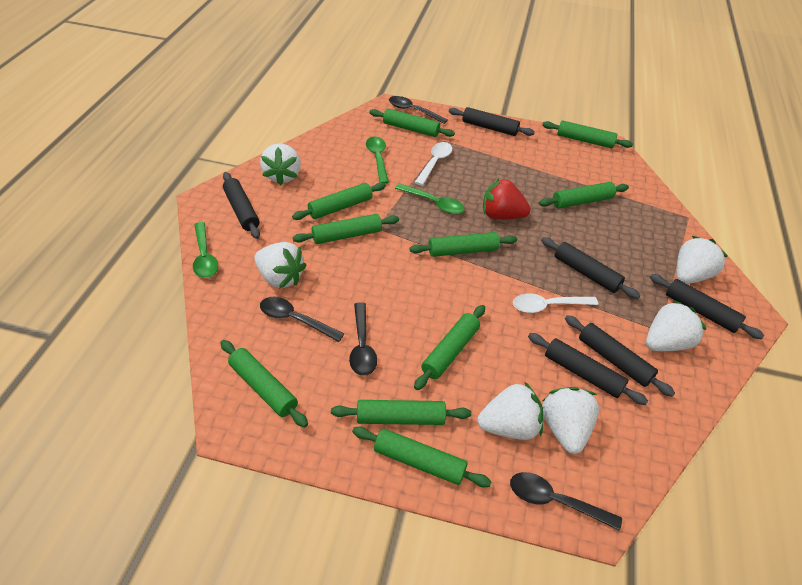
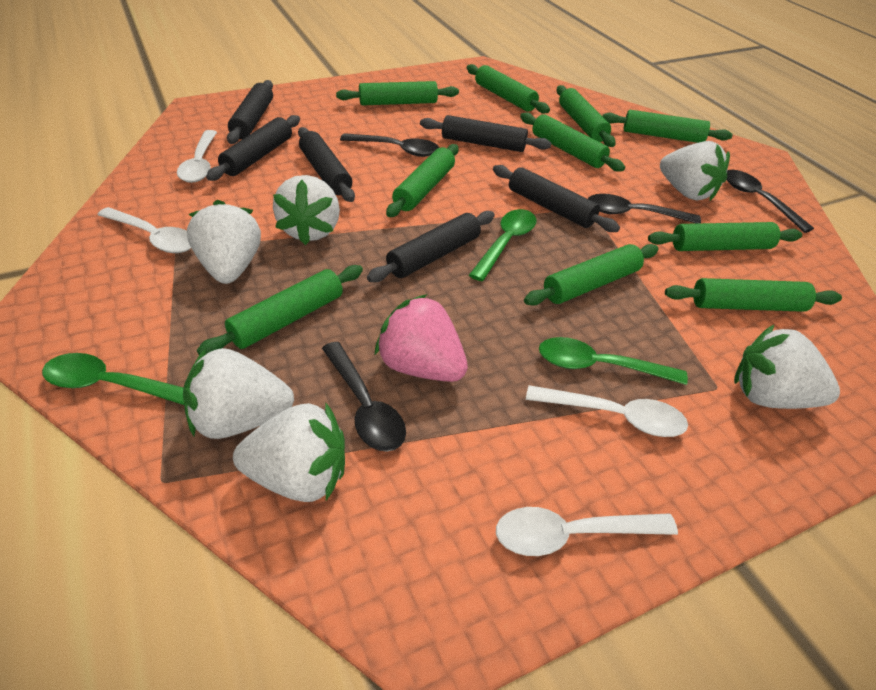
pink strawberry: none = 0 -> [375,294,468,382] = 1
red strawberry: [483,178,531,220] = 1 -> none = 0
white spoon: [415,142,452,186] [513,293,598,313] = 2 -> [98,207,191,253] [177,130,217,183] [496,507,678,556] [526,385,688,437] = 4

